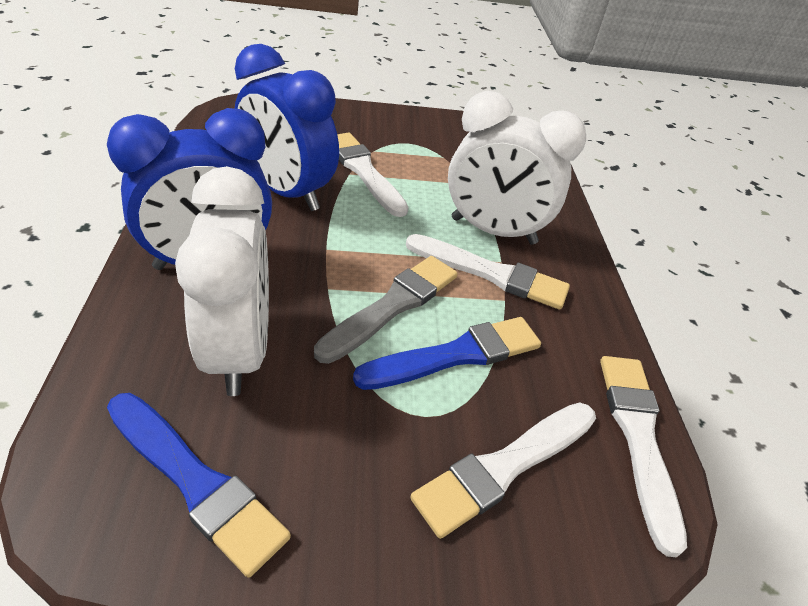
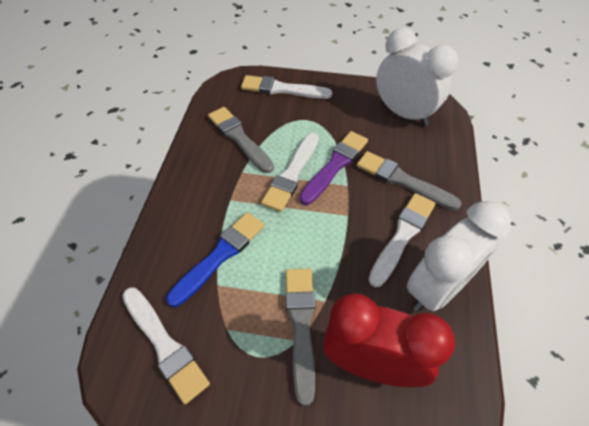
blue brush: [107,393,291,578] [353,317,541,390] = 2 -> [166,212,265,307] = 1
blue clock: [107,108,272,270] [235,44,339,211] = 2 -> none = 0
grey brush: [314,256,458,364] = 1 -> [208,107,274,173] [286,268,315,406] [356,151,462,211] = 3
purple brush: none = 0 -> [299,131,368,205] = 1
red clock: none = 0 -> [323,293,455,387] = 1

